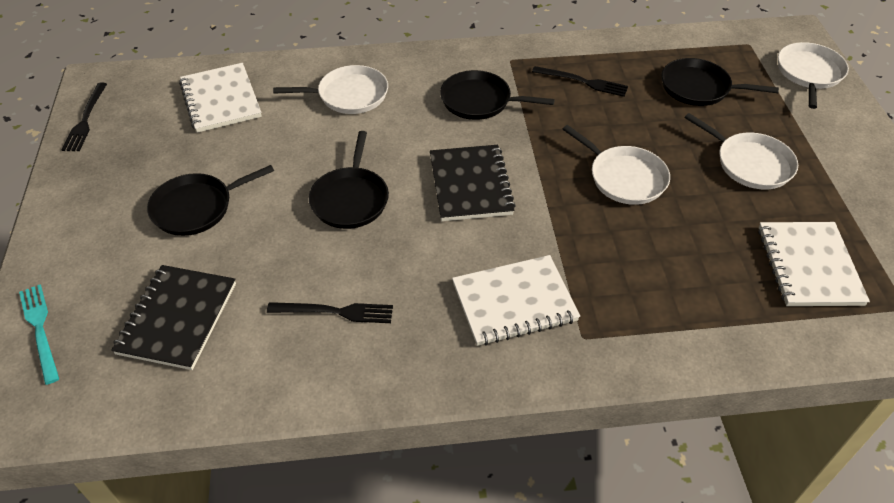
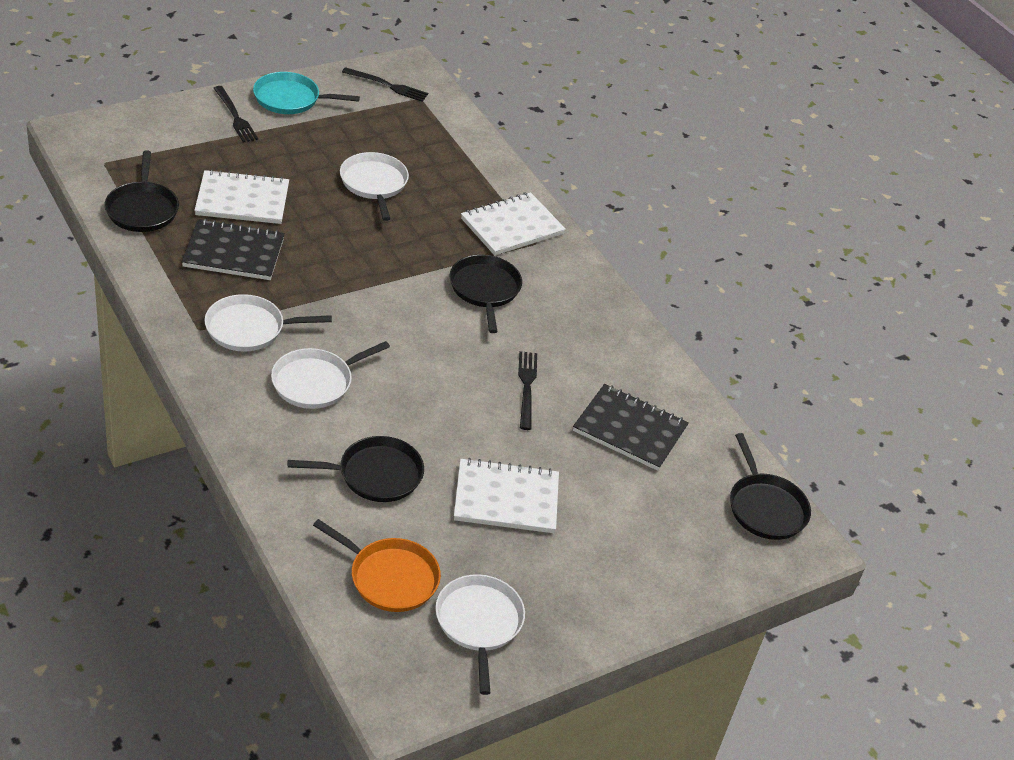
orange pan: none = 0 -> [313,519,441,612] = 1
turquoise fork: [19,284,59,385] = 1 -> none = 0
turquoise pan: none = 0 -> [253,72,360,114] = 1

